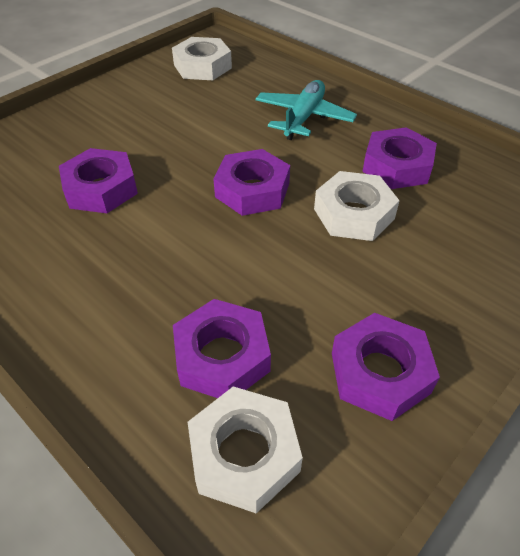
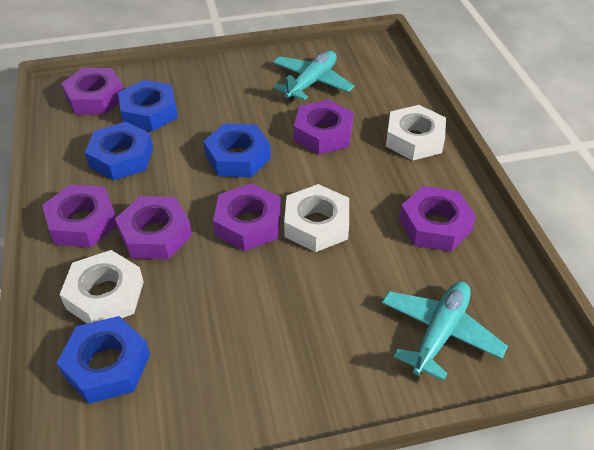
blue nut: none = 0 -> [57,316,150,404] [85,122,153,180] [118,80,178,131] [204,123,271,177] = 4
purple nut: [59,148,138,213] [173,299,271,398] [213,149,290,216] [332,313,440,421] [362,127,437,189] = 5 -> [42,184,117,248] [61,68,123,114] [115,196,192,259] [213,183,281,251] [294,100,354,155] [399,186,476,252] = 6
turquoise plane: [255,80,357,140] = 1 -> [273,51,354,102] [382,281,508,381] = 2

